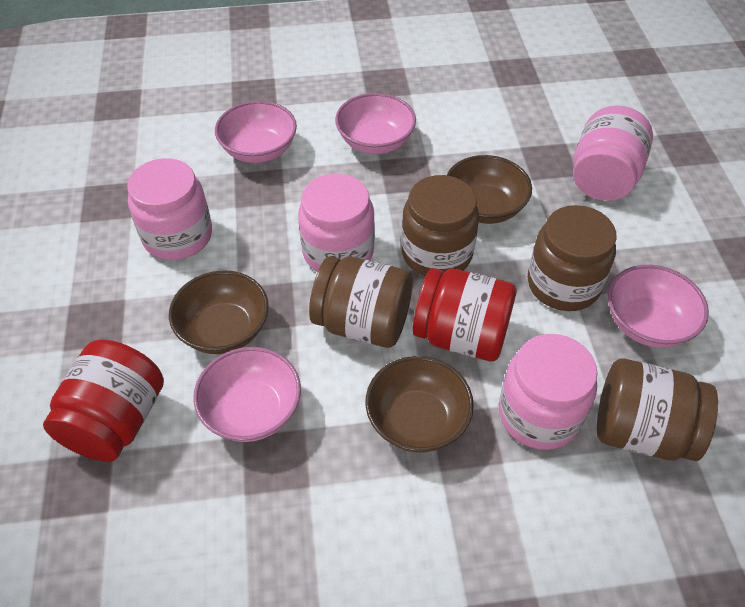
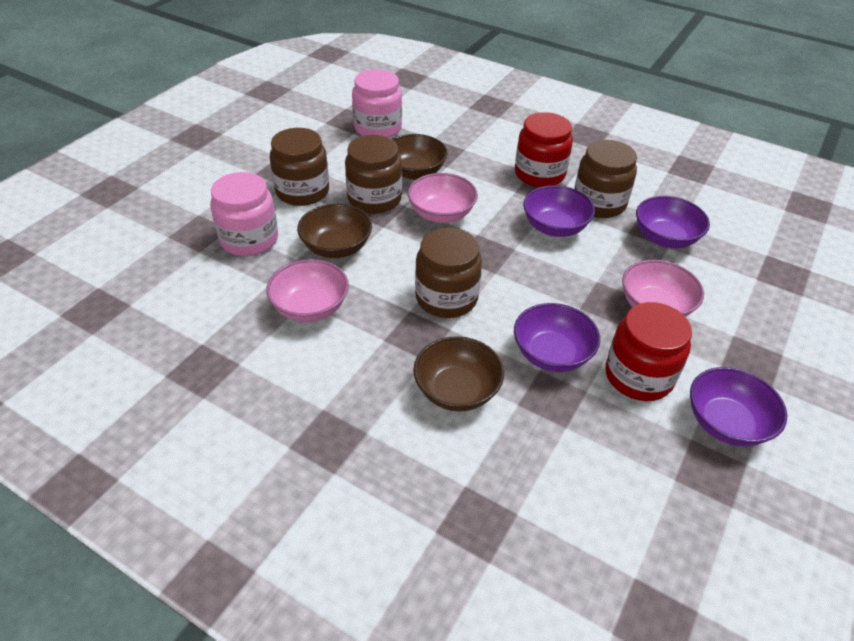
pink bowl: [193,347,301,442] [215,101,297,163] [335,93,416,154] [608,265,709,347] = 4 -> [266,259,349,322] [408,173,478,223] [622,260,704,317] = 3
pink jar: [127,158,212,260] [298,173,375,272] [499,334,598,450] [573,106,653,201] = 4 -> [210,172,278,256] [352,69,402,138] = 2
purple bowl: none = 0 -> [514,303,600,372] [523,185,595,237] [636,196,710,248] [690,367,787,446] = 4

